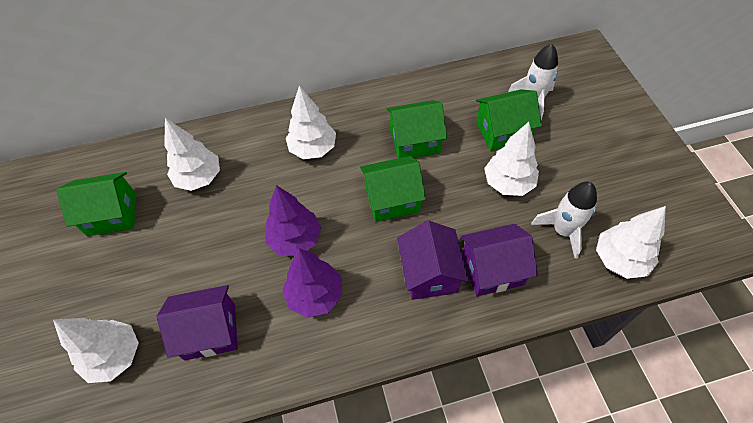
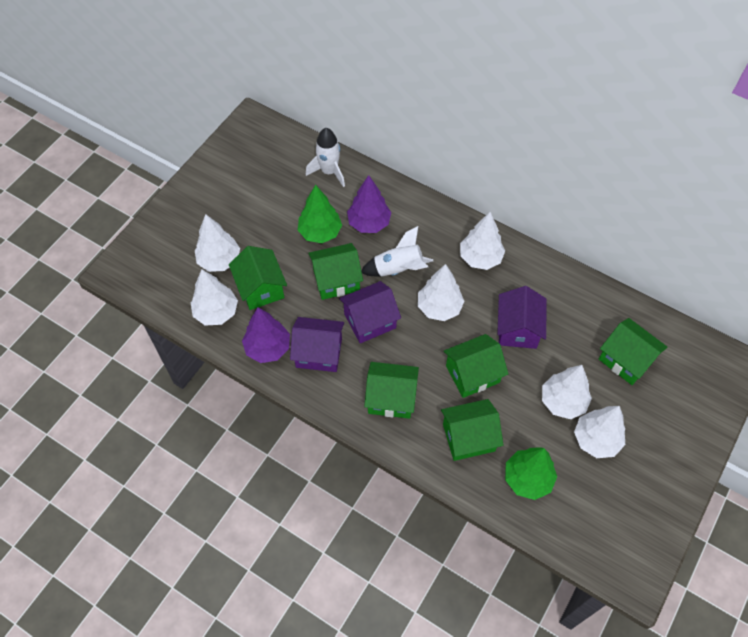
green house: [56,172,137,236] [360,156,426,222] [386,100,447,158] [476,89,542,151] = 4 -> [229,246,287,310] [308,243,363,300] [364,362,419,419] [441,399,503,461] [444,334,508,398] [599,318,668,385] = 6
green tree: none = 0 -> [298,185,342,243] [505,447,557,500] = 2
white tree: [53,318,139,383] [164,118,220,191] [286,86,336,159] [484,122,539,196] [596,206,666,279] = 5 -> [191,269,238,325] [195,214,240,272] [418,264,464,321] [460,212,505,270] [542,365,592,419] [574,406,625,458] = 6

